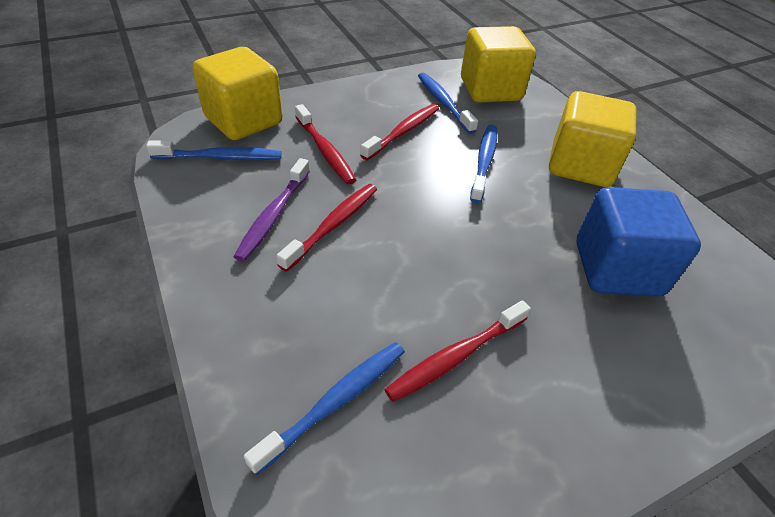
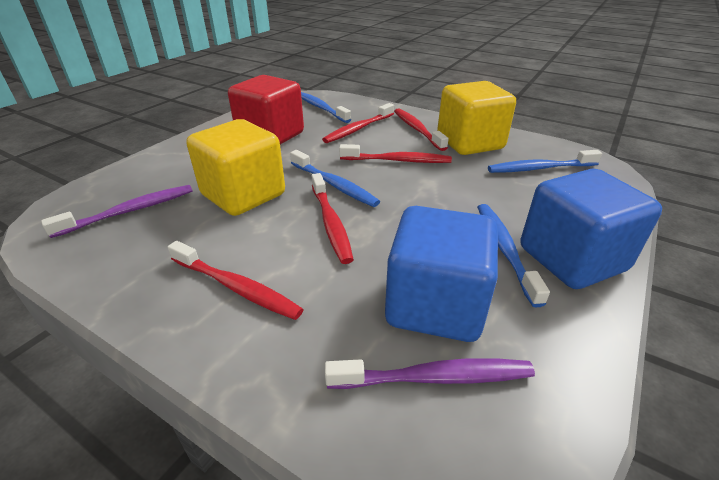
blue cube: [577,187,701,297] = 1 -> [385,206,498,342] [521,169,662,289] = 2
purple toothbrush: [233,158,310,261] = 1 -> [41,185,193,238] [325,358,535,389] = 2
red cube: none = 0 -> [228,75,304,144] = 1
red toothbrush: [276,184,377,272] [295,104,356,184] [360,104,439,160] [384,300,531,402] = 4 -> [168,241,304,320] [312,173,354,264] [322,103,394,143] [339,144,452,163] [394,108,449,151] = 5
yellow cube: [192,47,283,140] [461,26,536,103] [549,91,637,187] = 3 -> [186,119,285,216] [437,81,516,155] = 2

